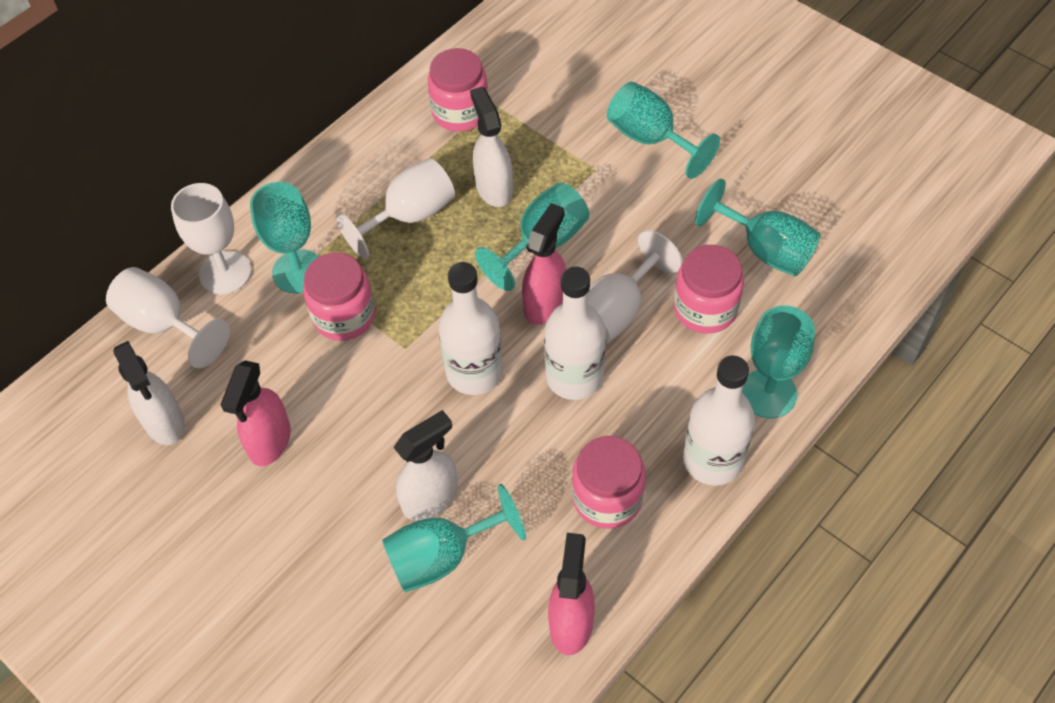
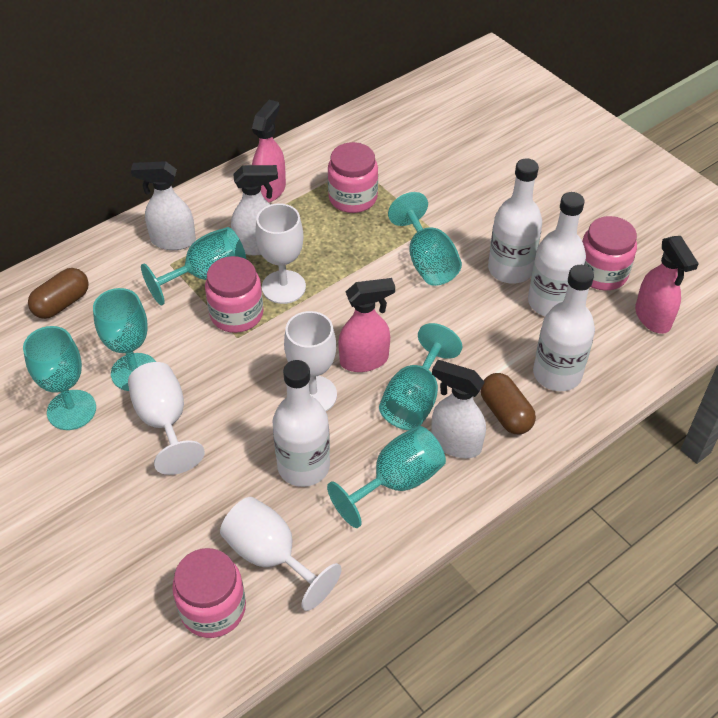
brown capsule: none = 0 -> [28,268,89,319] [481,373,536,434] = 2
white bottle: [438,262,503,395] [544,267,606,400] [683,356,755,486] = 3 -> [272,360,330,487] [488,158,542,284] [528,192,586,316] [533,265,595,391] = 4

